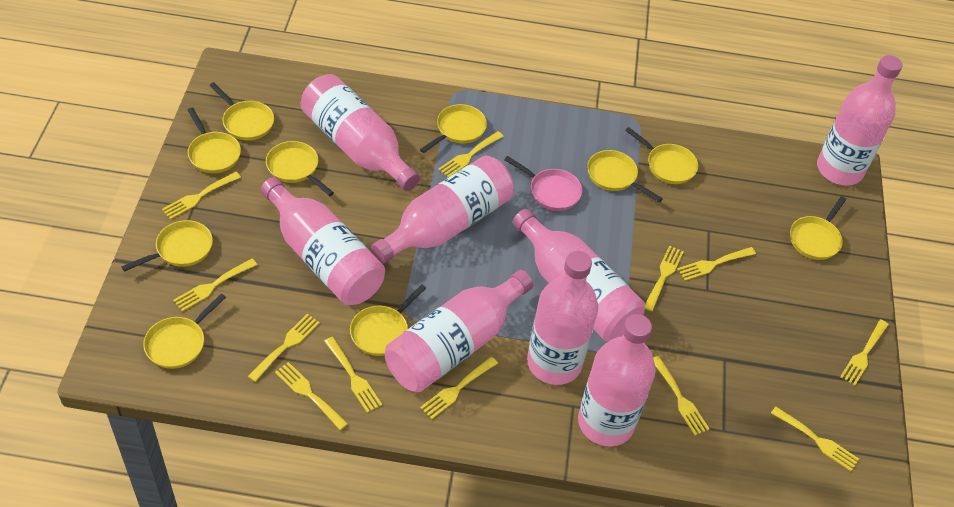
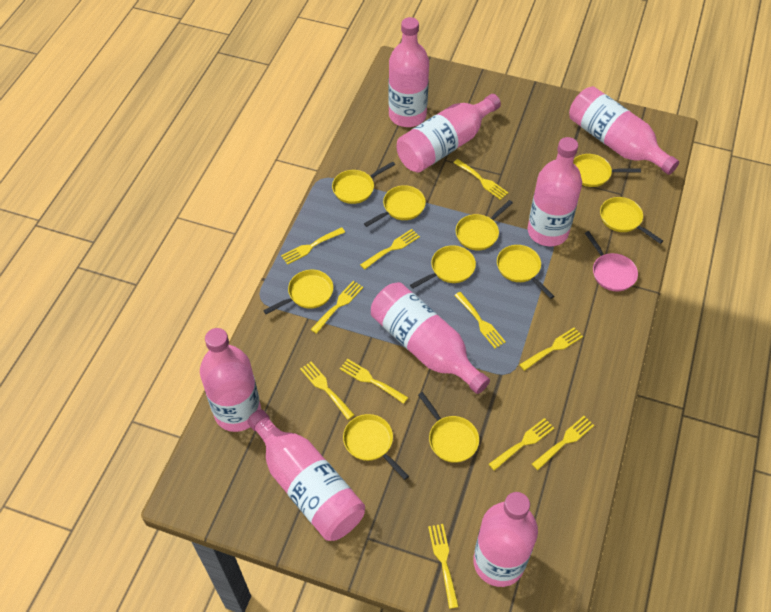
yellow fork: [162,172,241,220] [173,259,257,312] [248,314,320,382] [275,362,348,430] [324,337,382,413] [420,357,498,419] [438,131,504,177] [645,246,684,311] [653,356,709,435] [678,247,756,281] [771,407,859,471] [840,320,889,386] = 12 -> [281,227,345,265] [300,362,354,420] [310,281,364,334] [340,359,408,404] [360,229,420,270] [428,524,459,609] [453,159,508,200] [454,292,506,348] [489,418,554,471] [520,327,583,371] [532,416,594,470] = 11

